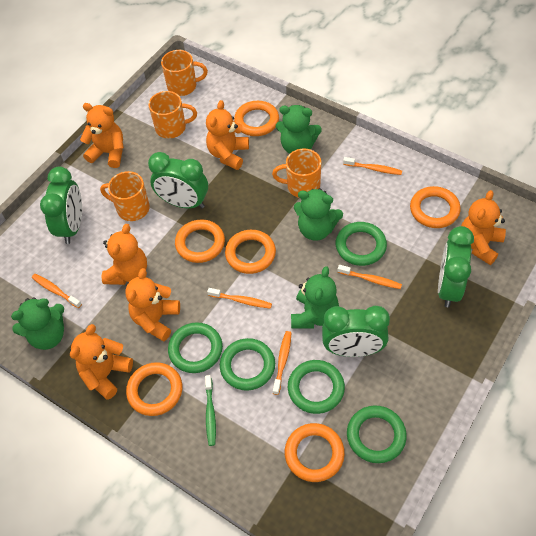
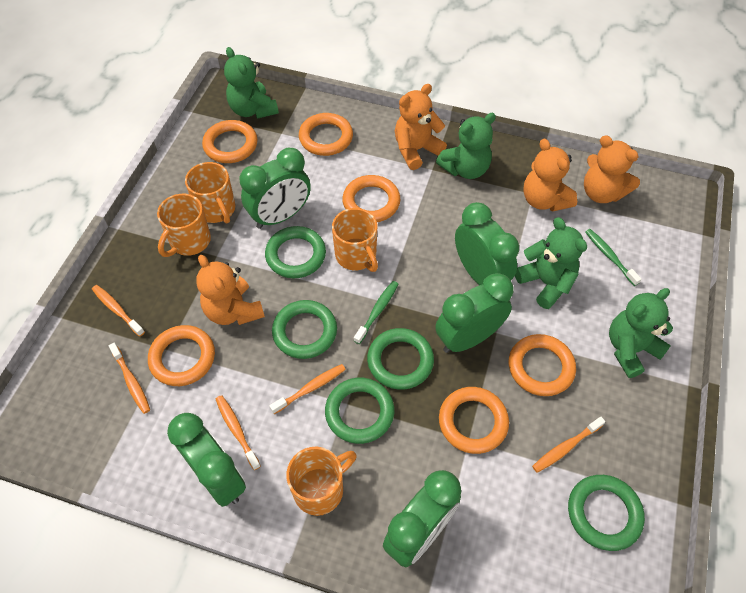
green clock: [40,167,82,244] [148,152,208,209] [322,306,390,357] [438,226,474,307] = 4 -> [167,413,246,507] [239,148,311,229] [383,470,461,567] [436,273,513,353] [455,202,519,285] = 5
green toothbrush: [205,375,216,446] = 1 -> [354,281,398,344] [585,229,642,286] = 2
orange teddy bear: [70,324,133,400] [80,103,124,168] [102,224,147,285] [125,268,180,341] [206,100,249,170] [461,190,506,265] = 6 -> [196,255,265,325] [395,84,447,170] [523,139,577,212] [584,135,640,203] = 4

